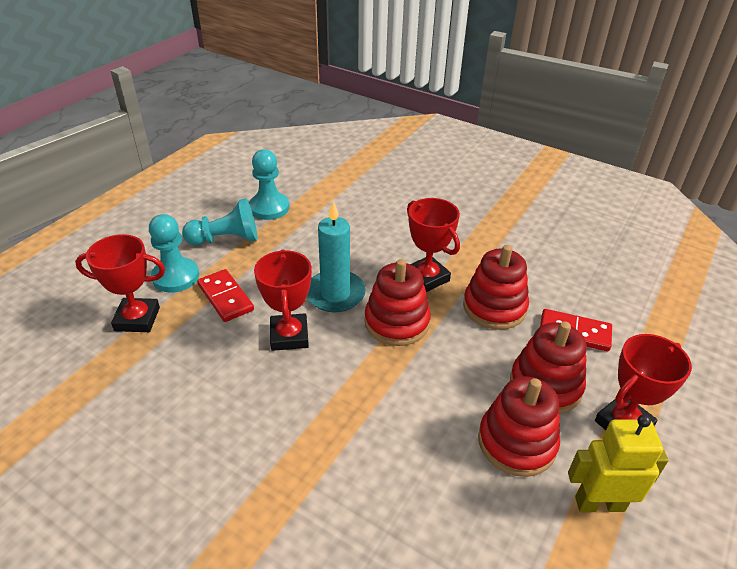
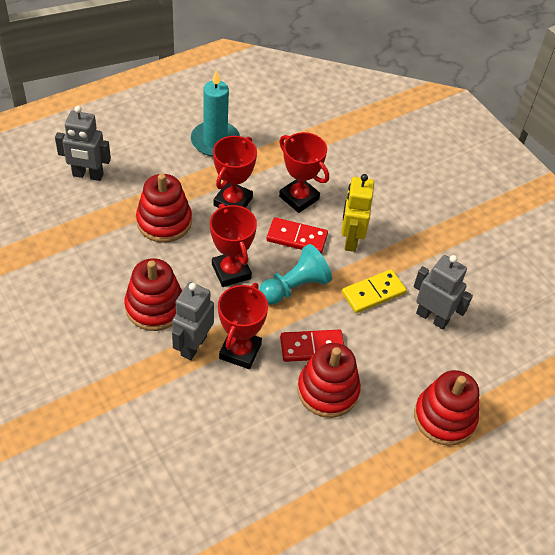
grey robot: none = 0 -> [55,106,111,181] [172,282,214,360] [414,255,473,329] = 3
turquoise pawn: [149,214,199,293] [182,198,258,245] [249,149,289,220] = 3 -> [259,244,332,305] = 1
yellow domino: none = 0 -> [342,269,407,313] = 1

